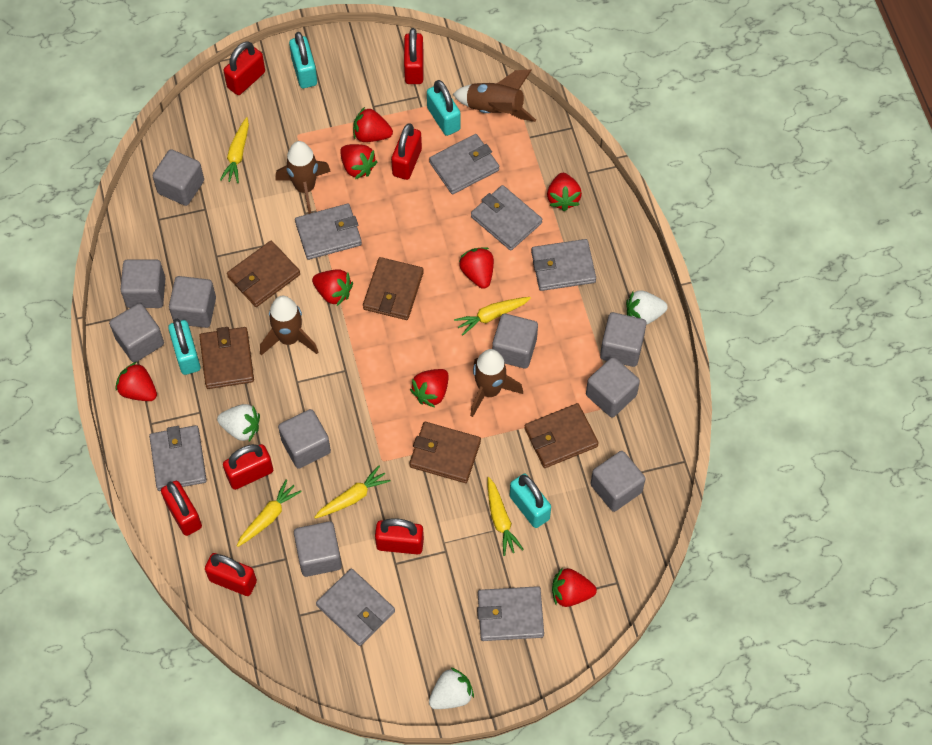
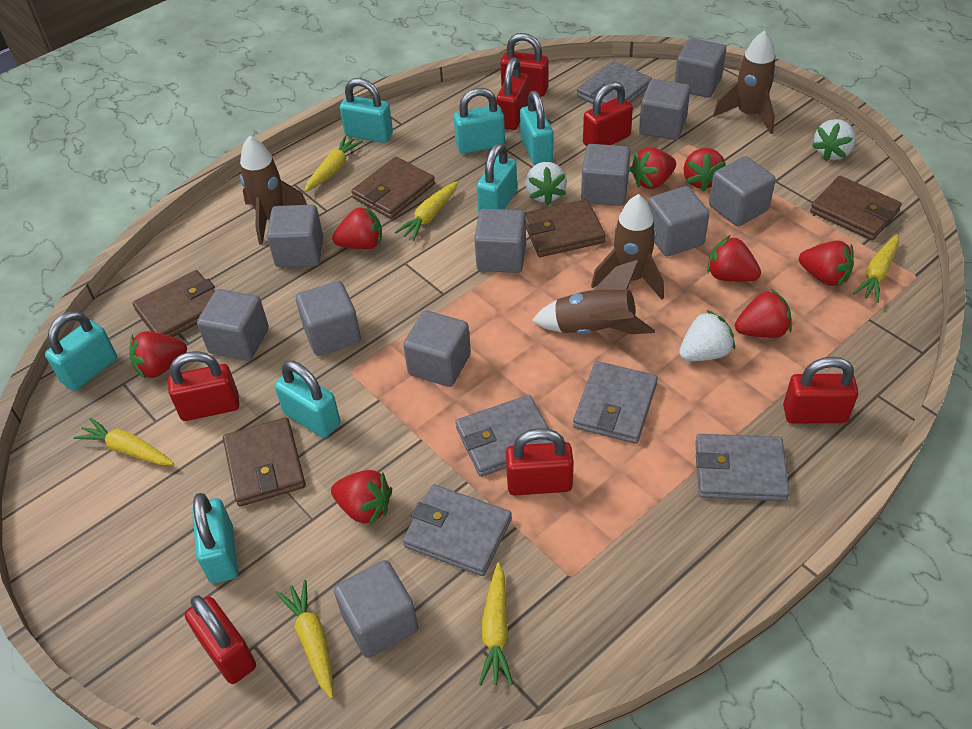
grey cube: [109,303,164,363] [120,259,166,308] [153,149,204,206] [169,276,216,328] [278,409,331,469] [294,521,342,577] [492,314,538,369] [586,357,640,418] [591,451,646,512] [600,312,647,367] = 10 -> [197,289,269,361] [267,205,323,267] [296,281,361,356] [334,560,419,658] [403,310,471,387] [474,209,526,273] [581,144,631,206] [639,79,690,140] [648,186,709,256] [675,38,726,98] [709,156,776,226] = 11
grey wallet: [149,425,207,491] [295,204,362,260] [316,568,395,646] [429,134,499,194] [471,185,542,251] [477,586,544,641] [531,239,596,291] = 7 -> [402,485,512,576] [455,395,553,477] [573,361,658,444] [577,61,652,105] [695,434,790,502] = 5
turquoise padlock: [168,319,200,375] [289,32,317,88] [427,80,461,136] [510,474,551,528] = 4 -> [45,311,117,391] [192,493,238,584] [275,361,340,438] [340,78,393,143] [454,88,505,154] [476,143,517,213] [520,91,553,165] = 7
yellow carrot: [220,117,249,183] [237,479,302,547] [314,466,391,519] [454,297,531,336] [488,477,524,556] = 5 -> [74,417,174,465] [276,580,333,698] [305,136,363,192] [395,181,458,241] [479,563,513,685] [853,234,899,303] = 6

